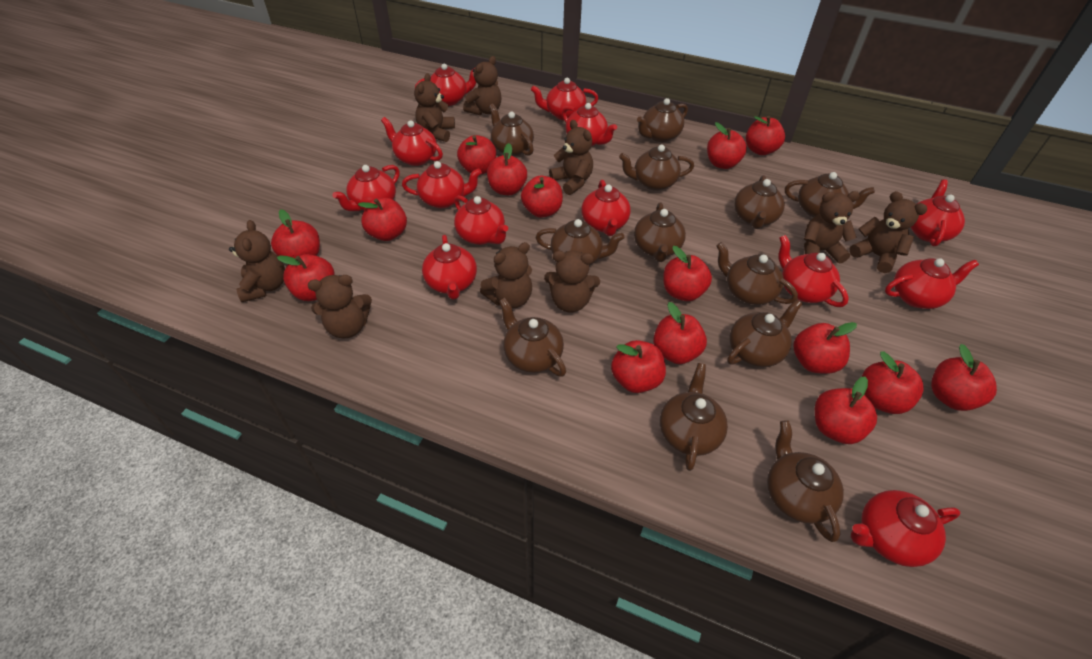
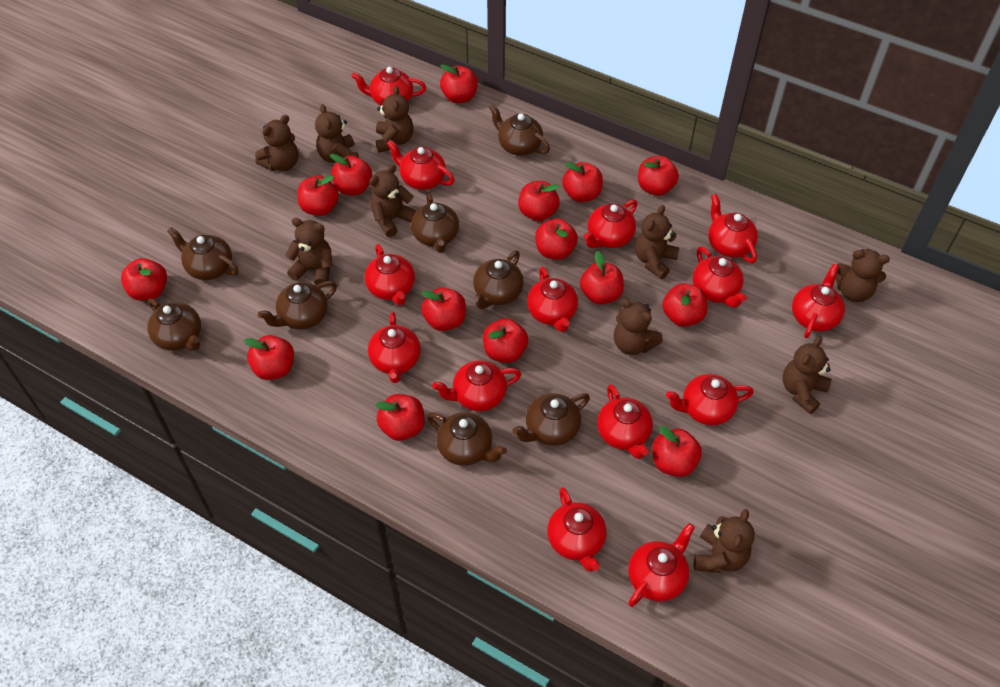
brown teapot: [489,104,534,156] [499,298,566,377] [535,219,624,265] [619,145,694,191] [634,202,686,262] [637,98,688,142] [660,363,728,471] [716,242,798,305] [727,300,802,367] [734,175,785,229] [767,420,844,542] [785,172,875,218] = 12 -> [147,298,201,351] [167,227,239,280] [258,281,337,330] [411,193,459,253] [427,412,507,466] [473,251,524,309] [489,104,550,156] [512,393,590,446] = 8
brown teddy bear: [229,220,285,302] [308,275,372,338] [414,73,455,142] [463,56,502,115] [480,242,532,308] [544,250,600,313] [549,120,593,195] [804,191,860,264] [849,191,927,273] = 9 -> [255,115,298,171] [285,218,333,286] [315,104,359,163] [369,164,416,237] [376,86,413,152] [614,298,663,355] [635,205,680,279] [694,509,755,573] [783,336,831,414] [836,249,890,302] = 10
red teapot: [333,165,400,211] [381,117,443,166] [402,161,482,208] [415,64,476,106] [422,235,477,300] [454,195,508,245] [531,78,598,120] [562,103,617,146] [581,180,631,236] [778,235,849,307] [851,490,960,567] [885,258,979,309] [910,179,965,246] = 13 -> [352,67,426,106] [365,244,415,306] [368,312,421,383] [386,140,455,190] [432,360,521,411] [527,267,578,332] [547,487,606,572] [584,200,637,248] [597,384,653,459] [628,523,695,607] [666,374,754,425] [693,247,747,308] [708,194,758,263] [792,264,845,338] = 14

